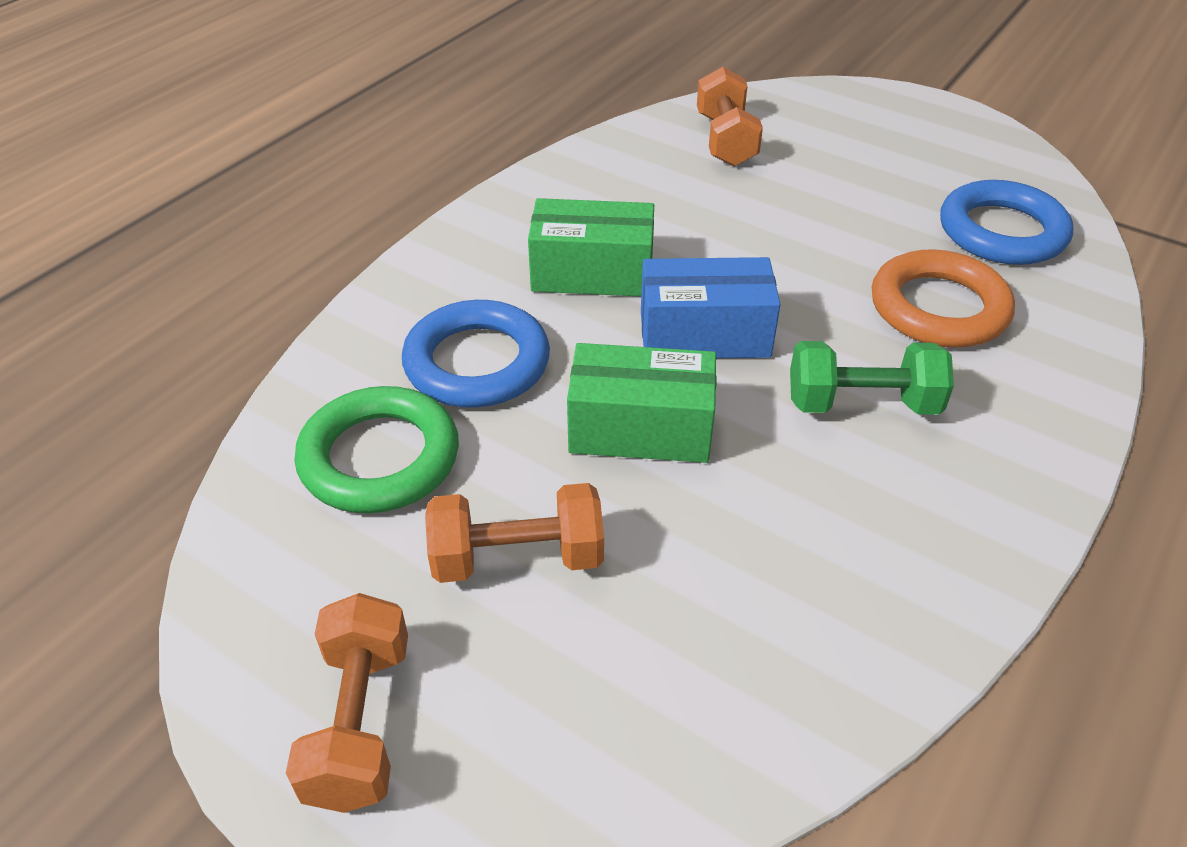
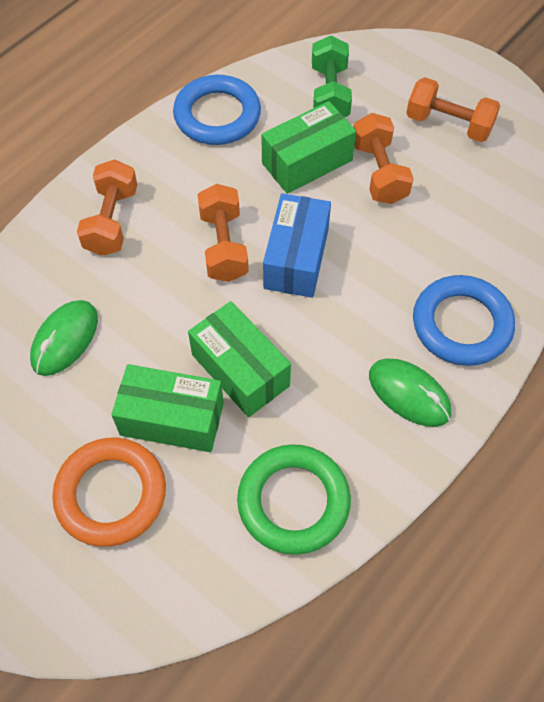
green box: [528,198,654,297] [567,343,717,463] = 2 -> [111,364,224,452] [188,301,291,417] [261,101,356,194] = 3
green mouse: none = 0 -> [30,300,98,376] [369,358,451,427] = 2
orange dumbbell: [286,593,408,813] [425,483,604,583] [697,67,763,166] = 3 -> [77,159,137,256] [197,184,249,282] [353,113,414,204] [406,77,500,142] = 4

